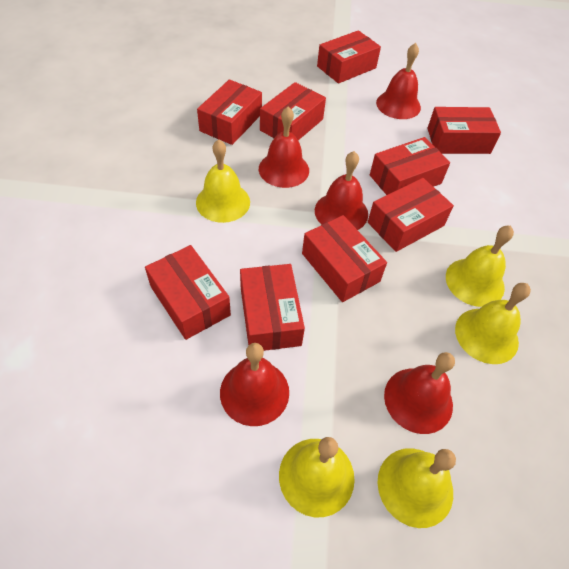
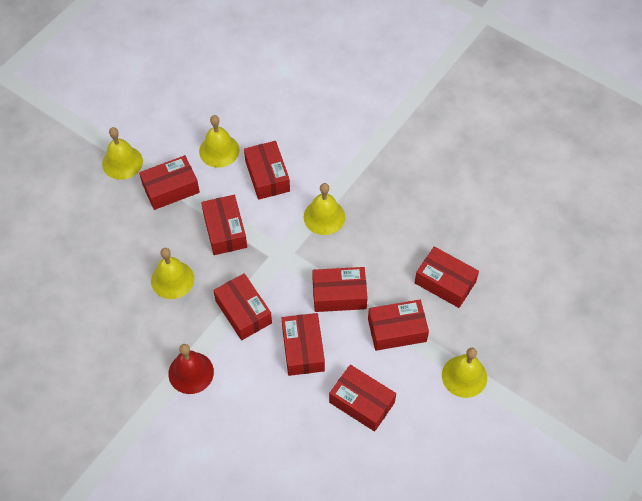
red bell: [220,343,289,426] [259,107,309,188] [315,151,368,230] [376,43,421,119] [384,352,455,434] = 5 -> [168,344,214,394] = 1

